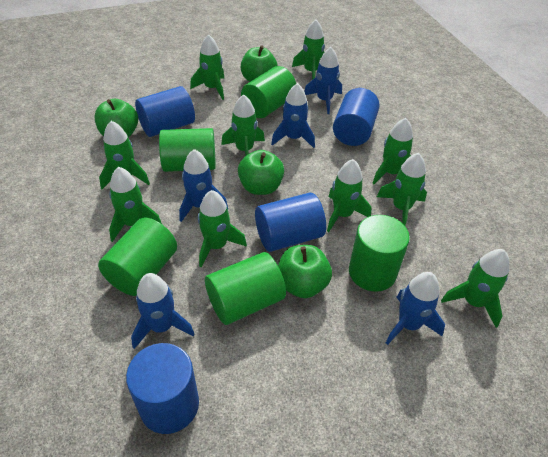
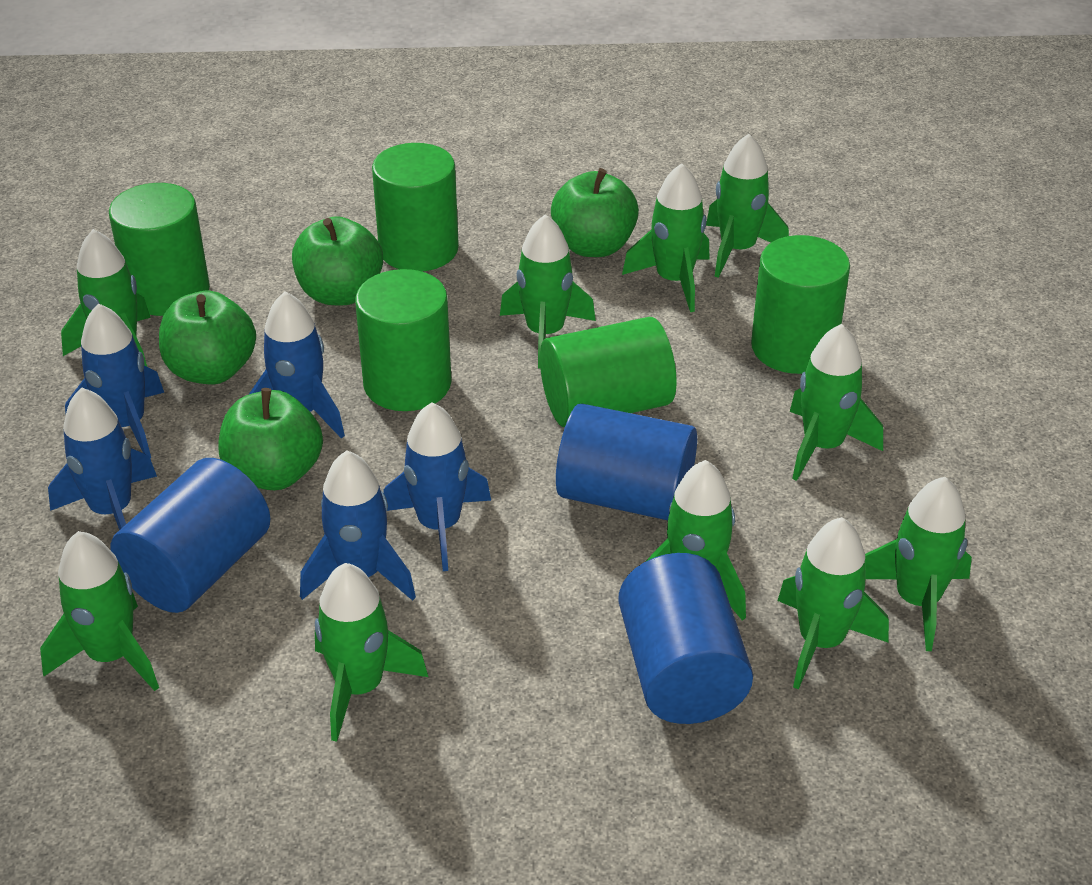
blue cylinder: [126,343,199,434] [135,86,195,137] [255,193,326,252] [333,88,379,146] = 4 -> [111,458,271,613] [556,404,697,520] [618,553,753,724] = 3

